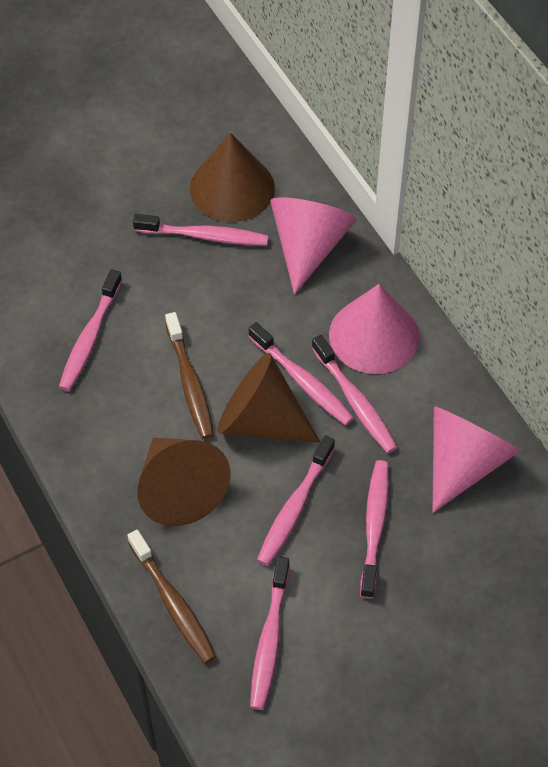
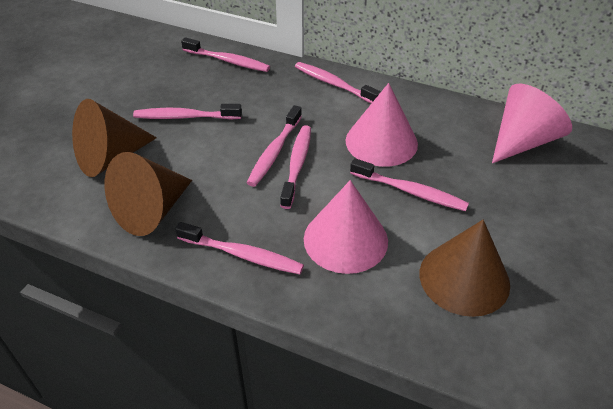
brown toothbrush: [127,530,216,664] [165,312,214,439] = 2 -> none = 0

